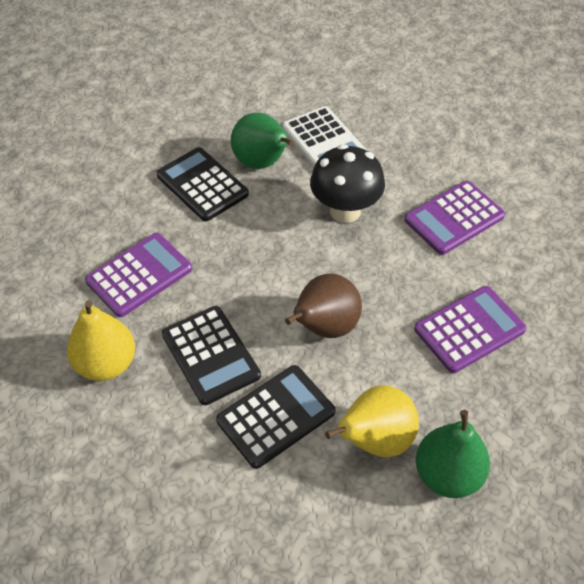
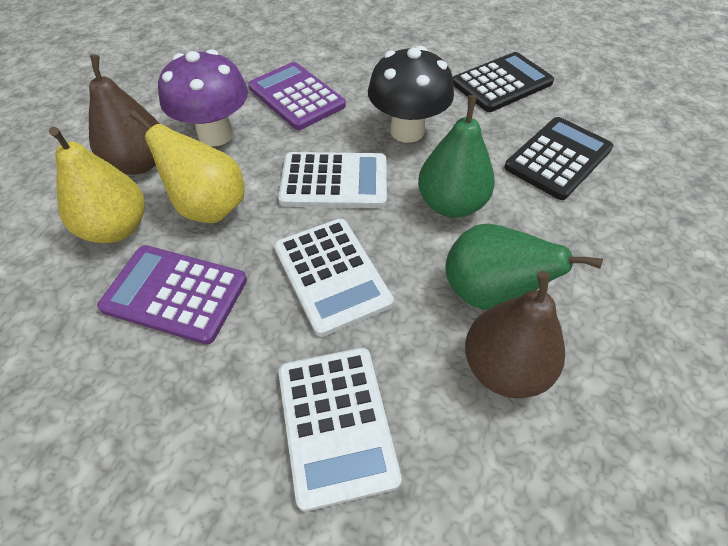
black calculator: [156,147,249,221] [162,306,261,405] [216,365,336,469] = 3 -> [453,52,554,112] [504,117,613,200] = 2
brown pear: [285,273,362,338] = 1 -> [89,55,159,175] [465,271,565,398] = 2
purple calculator: [85,233,192,317] [404,181,505,255] [414,286,527,373] = 3 -> [97,245,247,345] [248,62,346,130] = 2
purple mushroom: none = 0 -> [158,49,248,146] = 1
white calculator: [283,106,367,166] = 1 -> [274,218,394,337] [278,152,387,208] [278,348,402,511] = 3

